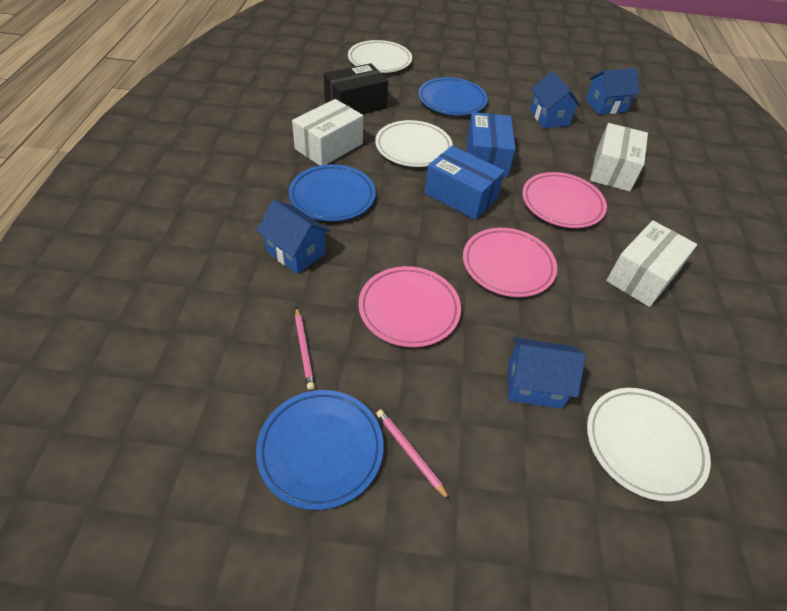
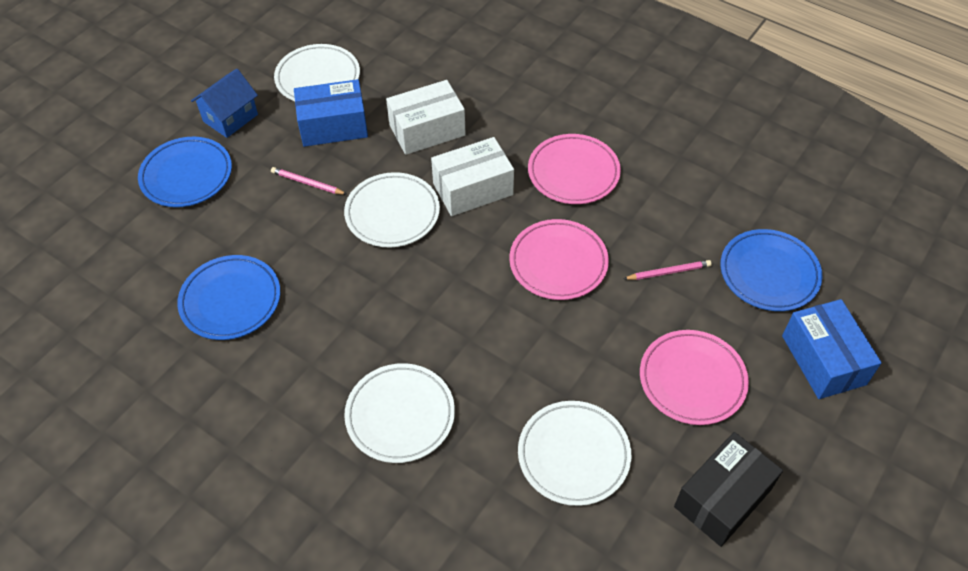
blue house: [257,200,330,274] [508,338,585,409] [530,71,581,128] [586,68,640,115] = 4 -> [191,69,258,138] = 1
white box: [292,99,363,165] [590,123,648,192] [606,220,697,307] = 3 -> [386,80,466,155] [431,137,514,216] = 2
white plate: [348,40,412,73] [375,120,453,167] [587,388,711,502] = 3 -> [274,44,360,101] [344,172,440,247] [344,363,455,463] [518,401,631,506] = 4

